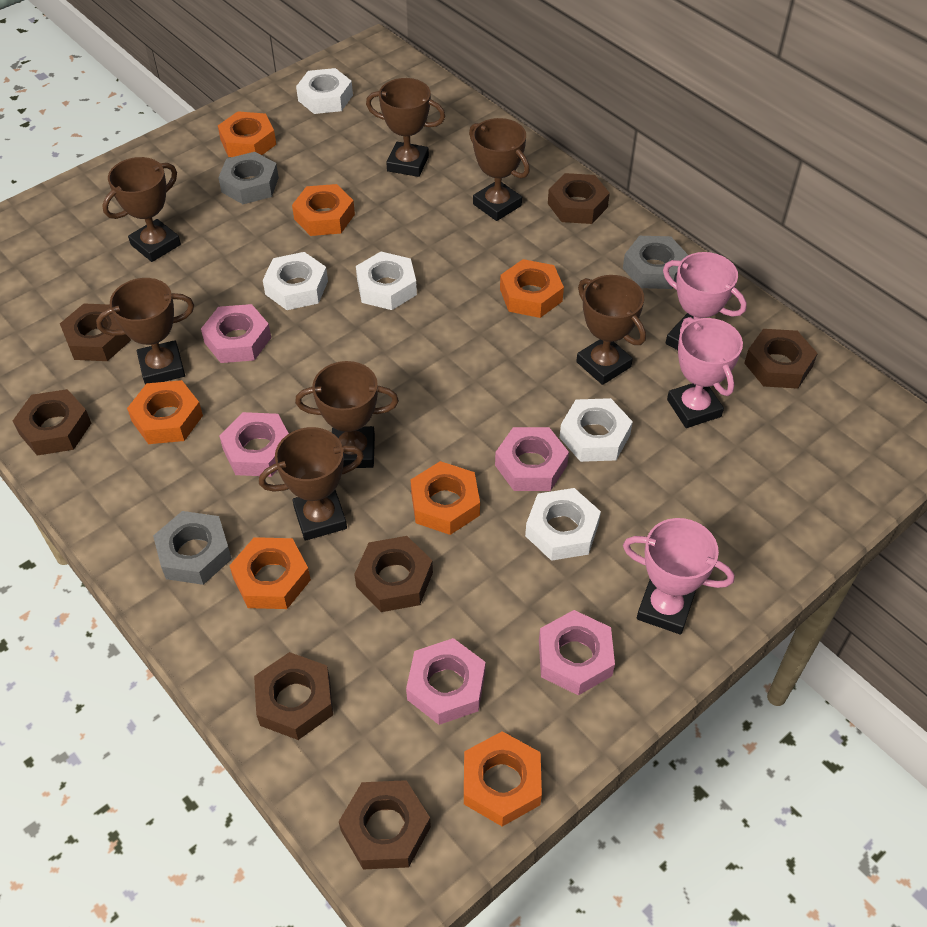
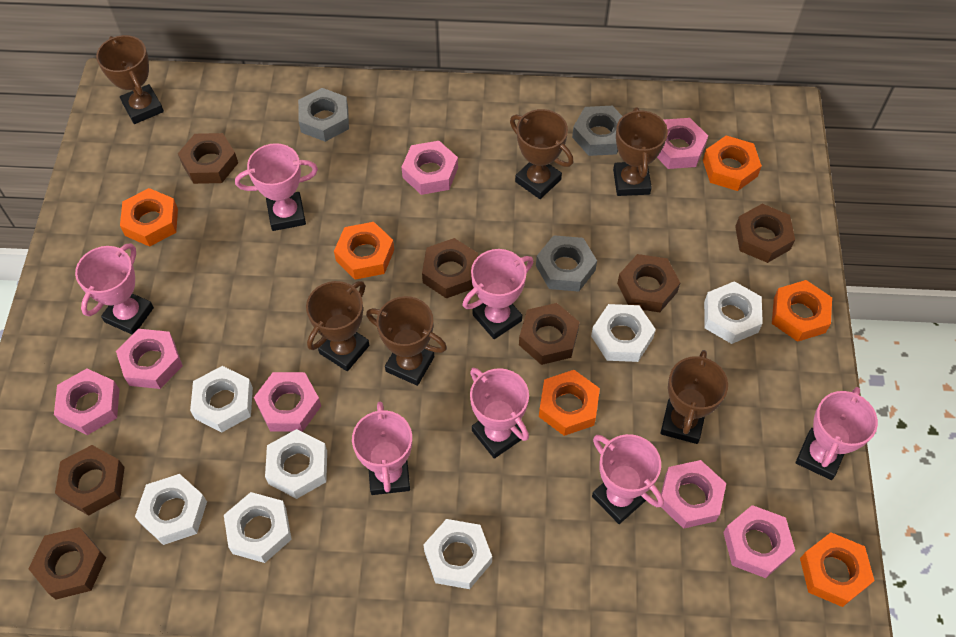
brown trophy: [96,278,194,385] [102,157,181,262] [259,427,364,541] [295,361,399,468] [366,78,445,177] [469,118,530,221] [576,275,646,385] = 7 -> [96,35,164,124] [306,281,369,371] [366,296,447,386] [510,109,573,199] [613,107,668,196] [661,350,728,444] = 6
orange nut: [127,380,203,444] [218,111,276,157] [229,537,311,609] [292,184,355,236] [411,461,480,535] [464,731,542,826] [500,259,564,318] = 7 -> [120,188,178,247] [334,222,394,280] [539,370,600,436] [703,135,762,191] [772,280,832,342] [800,532,874,607] = 6
pink nut: [201,304,271,363] [219,412,289,477] [406,638,486,725] [495,427,569,491] [539,610,615,695] = 5 -> [54,369,120,435] [116,329,183,389] [254,372,321,432] [402,141,458,195] [657,118,708,169] [661,460,726,529] [723,505,795,578] = 7
pink trophy: [623,518,734,634] [663,252,747,350] [667,317,743,428] = 3 -> [75,243,154,335] [235,143,318,231] [352,401,412,495] [462,249,533,339] [470,368,529,459] [592,434,664,524] [796,387,878,480] = 7
white nut: [263,252,328,310] [296,68,353,114] [356,252,417,310] [525,488,601,561] [559,398,633,462] = 5 -> [135,474,207,545] [190,366,253,433] [224,492,292,563] [265,429,327,499] [423,519,492,589] [591,304,656,362] [704,281,763,344] = 7

